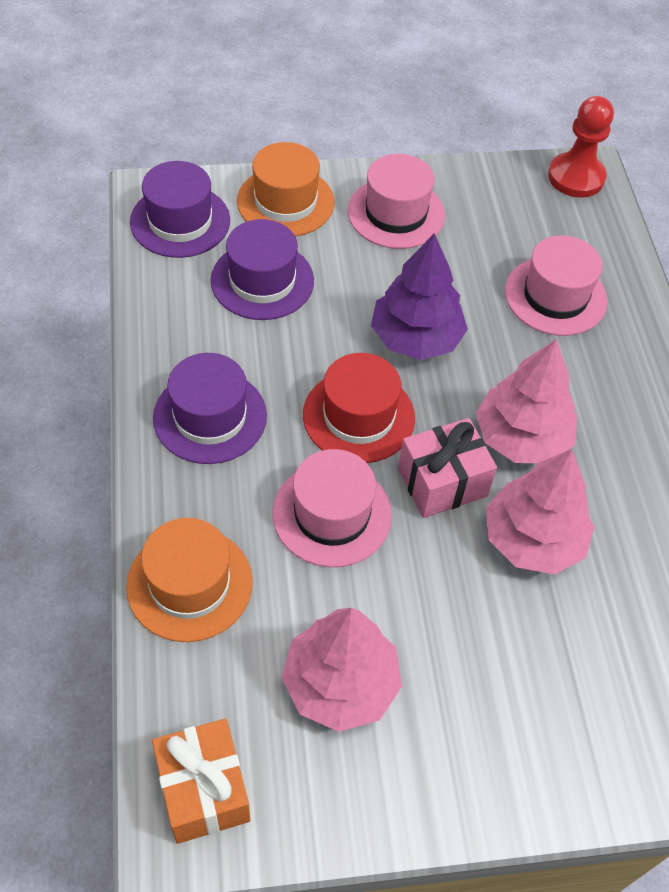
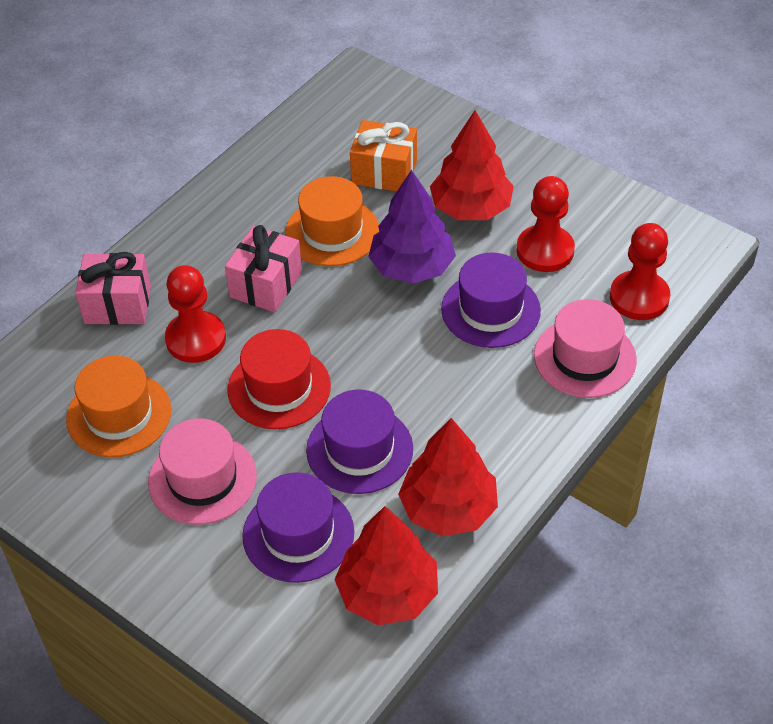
pink gift: [398,418,497,518] = 1 -> [75,252,151,325] [225,225,302,312] = 2
pink hat: [272,449,392,567] [348,154,445,249] [505,235,607,336] = 3 -> [148,419,257,525] [534,299,637,398] = 2
pink tree: [281,608,402,732] [476,340,577,463] [486,449,595,574] = 3 -> none = 0
red pawn: [548,96,614,197] = 1 -> [165,265,226,363] [516,176,575,272] [610,223,670,320] = 3
red tree: none = 0 -> [334,506,438,625] [398,418,498,536] [430,110,514,220] = 3

